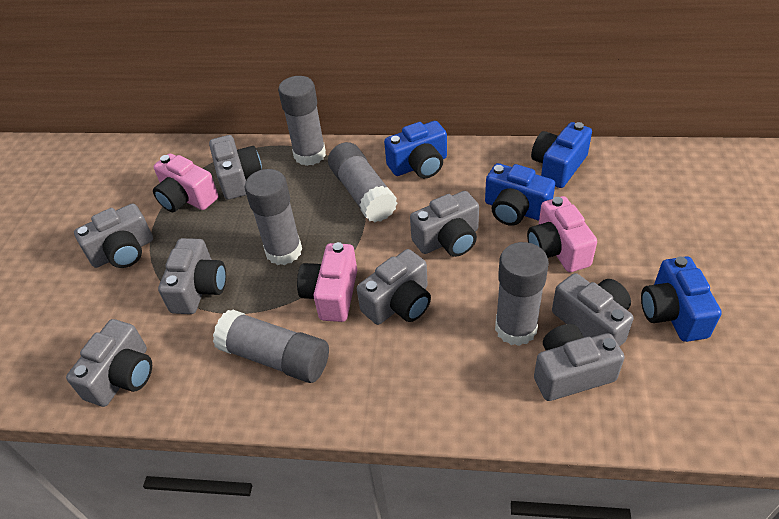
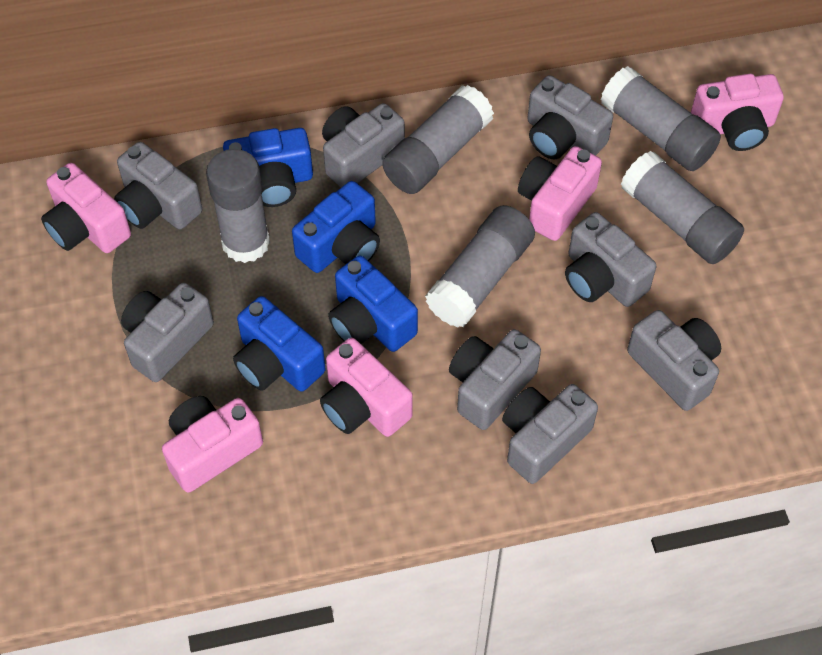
pink camera: [153,154,219,212] [297,242,357,322] [527,196,597,272] = 3 -> [41,163,131,253] [162,396,263,493] [320,338,413,437] [518,146,602,241] [691,74,784,151] = 5

